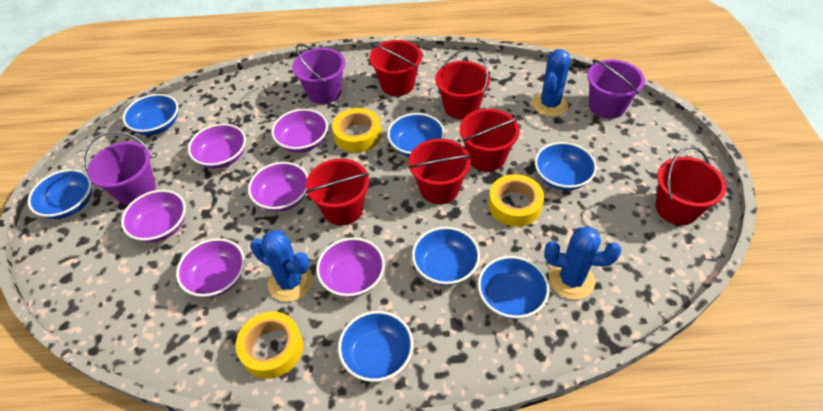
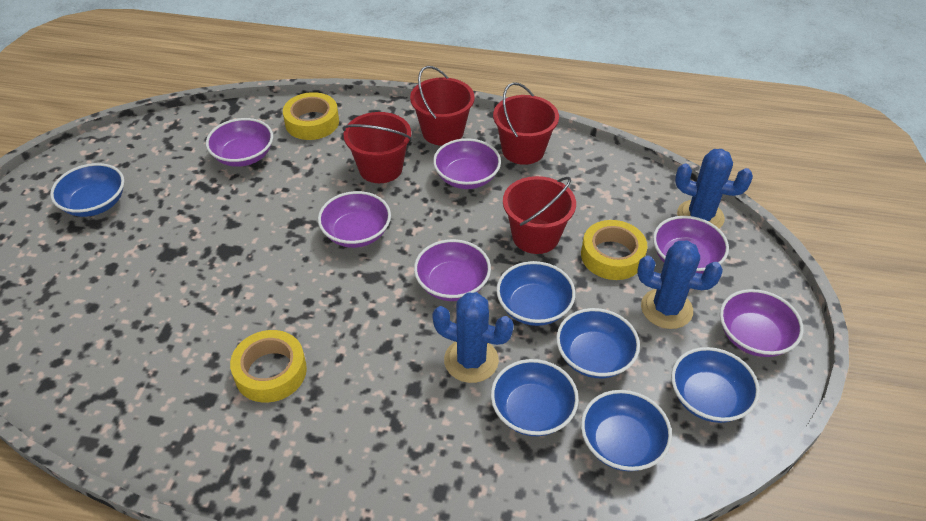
blue bowl: [28,169,92,219] [123,94,178,135] [338,311,414,382] [387,113,445,157] [412,227,480,286] [478,256,550,319] [535,142,597,191] = 7 -> [50,163,124,217] [491,359,579,436] [496,261,575,326] [556,308,640,378] [581,390,672,471] [671,347,760,423] = 6
purple bucket: [83,131,156,206] [292,43,345,104] [587,60,645,119] = 3 -> none = 0
red bucket: [306,159,369,225] [370,40,422,96] [408,139,471,204] [435,49,490,119] [460,109,520,172] [655,146,726,225] = 6 -> [342,112,412,183] [410,66,475,146] [493,82,559,165] [503,176,576,254] = 4

